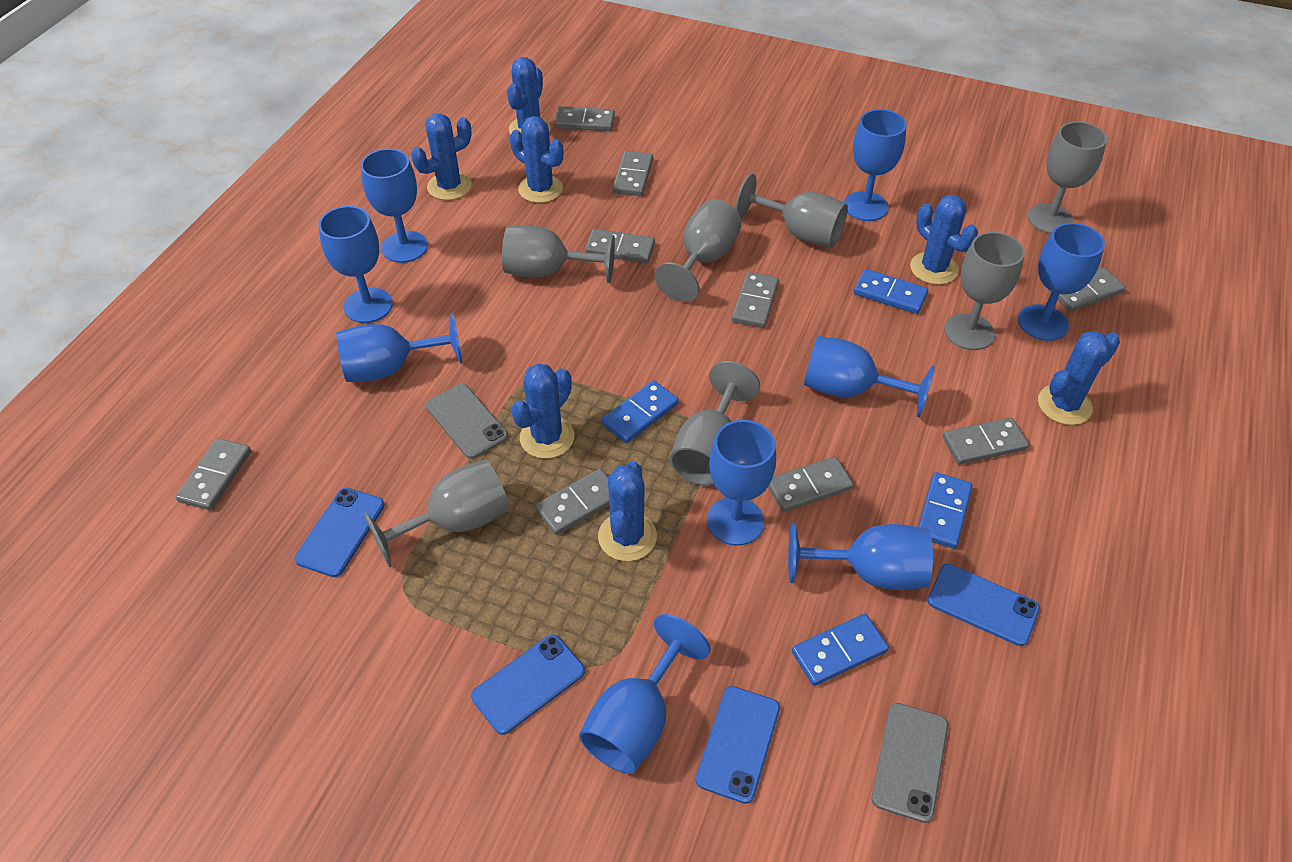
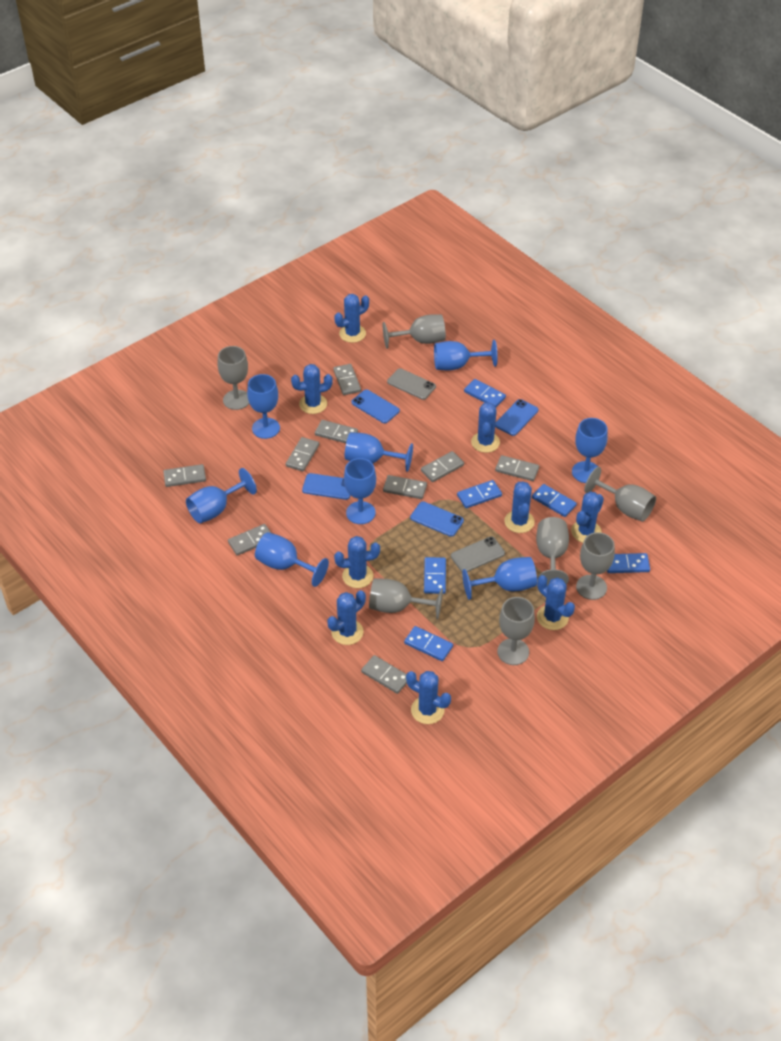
blue cactus: [411,113,472,200] [507,57,551,134] [510,116,563,203] [511,364,574,459] [598,461,657,561] [910,195,978,285] [1038,331,1120,425] = 7 -> [291,364,333,414] [327,590,366,645] [334,294,369,343] [334,536,380,588] [406,671,451,724] [471,402,500,453] [504,481,535,533] [537,575,575,630] [571,492,604,543] = 9
blue domino: [601,380,679,443] [792,614,889,686] [854,269,928,314] [918,472,972,548] = 4 -> [404,626,453,661] [424,557,446,594] [457,480,502,508] [464,379,506,408] [532,484,577,517] [607,553,650,573] = 6
blue goblet: [318,206,393,323] [336,313,462,382] [361,148,428,263] [579,614,711,774] [707,420,776,546] [788,522,933,590] [804,336,935,417] [844,109,907,221] [1018,223,1105,341] = 9 -> [186,468,257,524] [247,374,280,439] [255,532,329,587] [344,458,376,524] [345,432,413,472] [434,340,498,371] [462,557,537,600] [572,418,608,483] = 8

